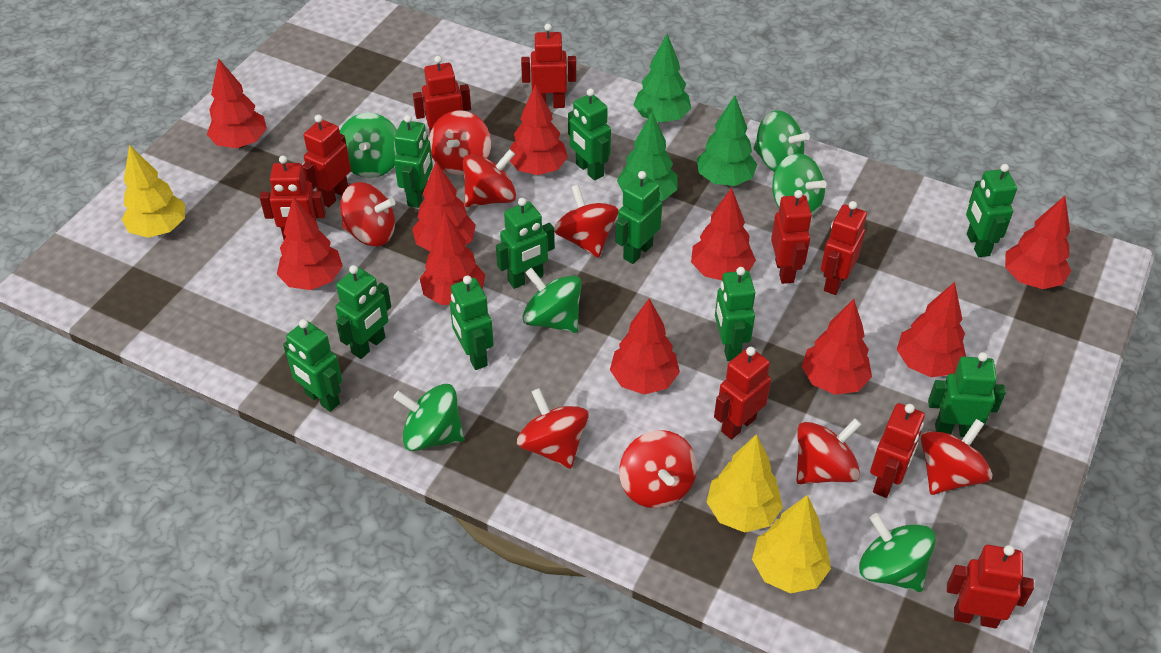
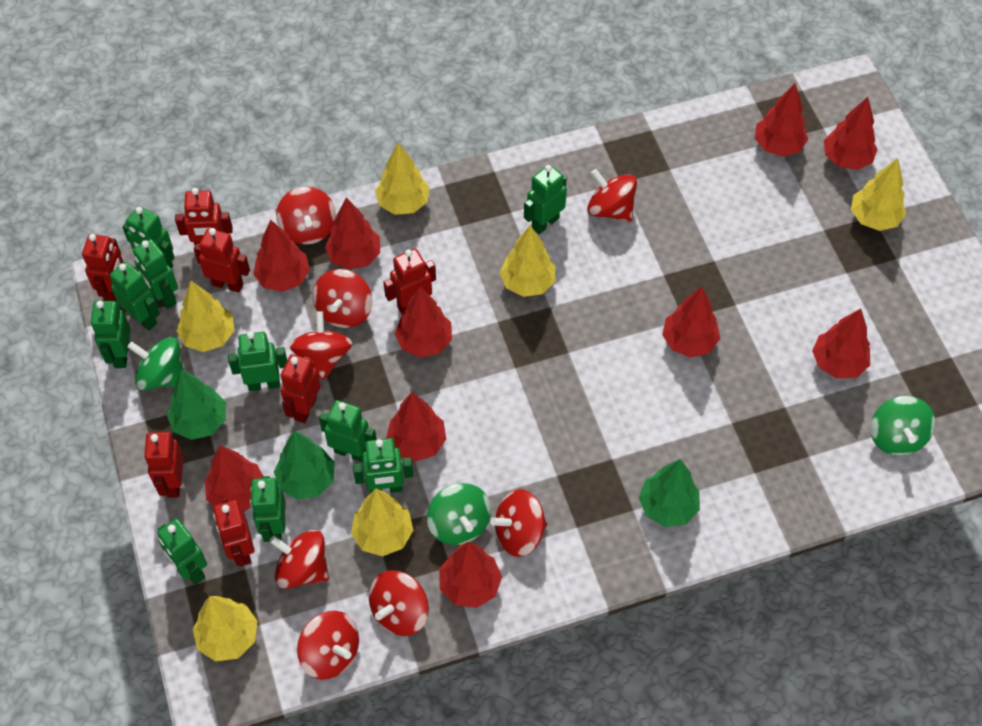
green spinning top: [340,113,397,178] [393,384,465,451] [522,268,582,333] [753,111,810,172] [772,153,827,216] [859,513,936,592] = 6 -> [127,337,184,391] [427,483,491,545] [870,396,935,456] = 3
red robot: [260,156,326,240] [302,115,351,207] [413,56,471,133] [521,24,576,108] [714,347,771,440] [771,190,812,284] [821,201,867,295] [870,403,925,498] [947,545,1034,628] = 9 -> [82,234,124,301] [144,431,184,498] [175,188,233,245] [194,228,250,292] [213,500,255,567] [281,354,321,423] [384,249,436,314] = 7
yellow tree: [122,145,185,238] [707,434,783,533] [752,495,831,593] = 3 -> [176,281,234,352] [193,596,258,661] [351,488,413,557] [375,143,429,215] [500,225,555,297] [851,158,906,231] = 6

